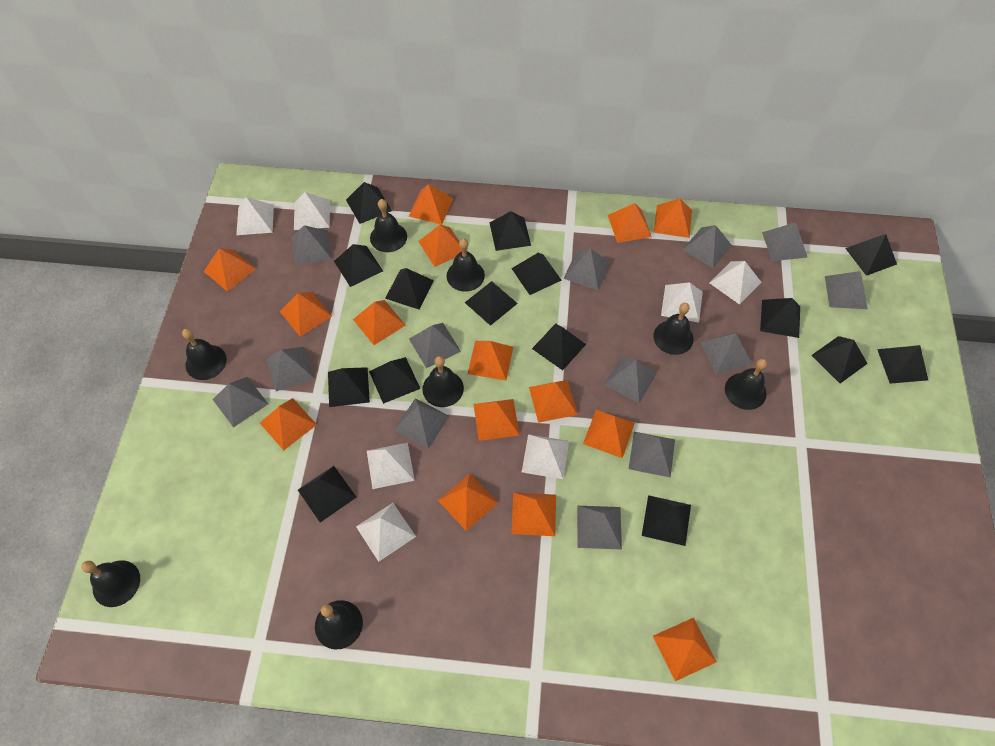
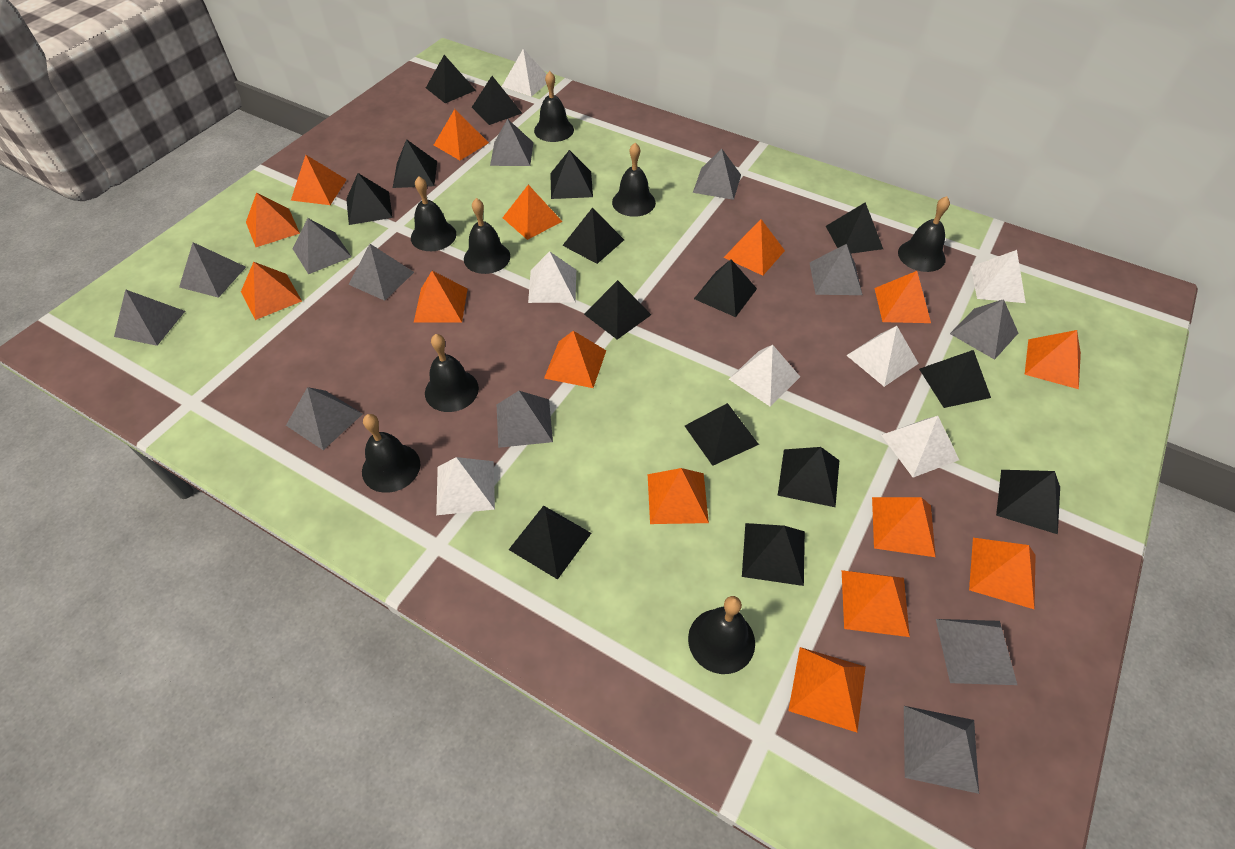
grey pyramid: [213,377,268,428] [266,347,315,391] [292,225,332,265] [394,398,450,449] [409,323,461,368] [563,249,610,290] [577,506,622,549] [604,356,657,403] [629,432,675,478] [682,225,732,268] [700,332,752,375] [762,222,808,261] [825,271,868,309] = 13 -> [114,289,185,346] [179,242,246,298] [286,387,362,450] [293,218,351,274] [348,244,414,301] [490,119,533,166] [497,391,553,448] [693,149,741,200] [810,244,862,295] [904,706,979,794] [936,619,1017,685] [950,299,1018,360] = 12

